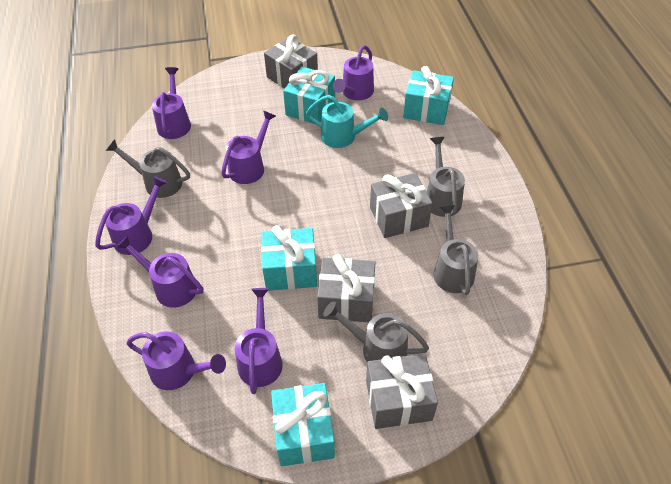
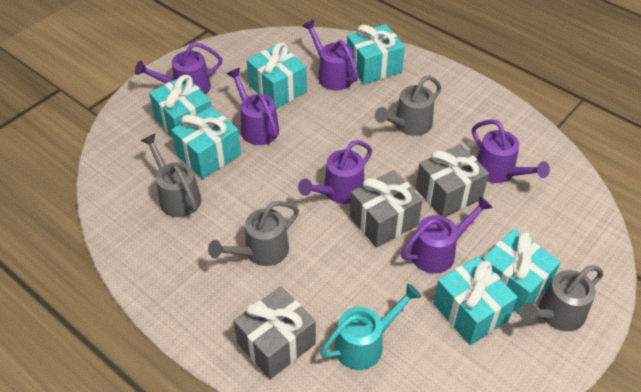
grey gift: [264,35,318,89] [317,254,376,322] [366,354,438,429] [370,173,433,238] = 4 -> [234,287,316,379] [350,170,423,248] [416,144,489,217] = 3
purple watering can: [95,176,168,255] [116,235,203,308] [127,332,226,390] [152,67,191,139] [221,110,276,184] [235,288,283,394] [333,45,374,100] = 7 -> [135,42,222,94] [226,68,279,145] [298,140,372,204] [302,20,359,90] [401,196,493,274] [472,119,550,183] = 6
turquoise gift: [261,225,317,291] [271,383,335,466] [283,67,335,124] [403,66,454,125] = 4 -> [149,75,212,138] [171,107,241,179] [247,42,307,109] [347,24,405,84] [433,256,518,345] [482,229,561,315] = 6

